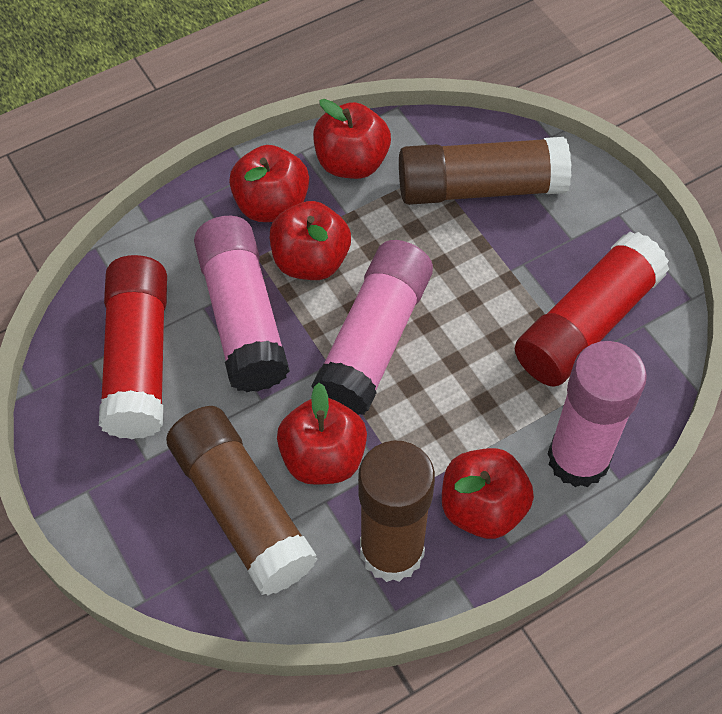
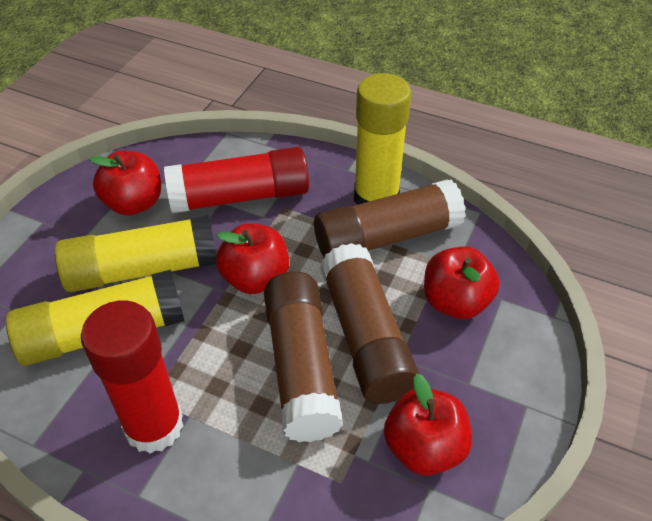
pink glue stick: [194,216,290,392] [311,240,433,415] [548,341,647,487] = 3 -> none = 0
red apple: [229,145,309,222] [270,201,351,280] [277,383,367,485] [313,99,391,179] [442,448,534,539] = 5 -> [89,151,161,216] [216,224,289,294] [384,374,472,476] [424,247,500,319] = 4
yellow glue stick: none = 0 -> [6,270,184,366] [55,215,216,292] [354,73,411,205] = 3

